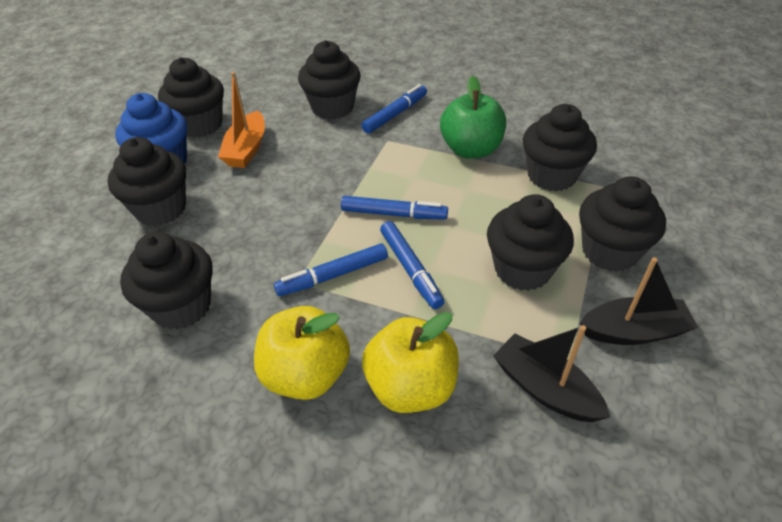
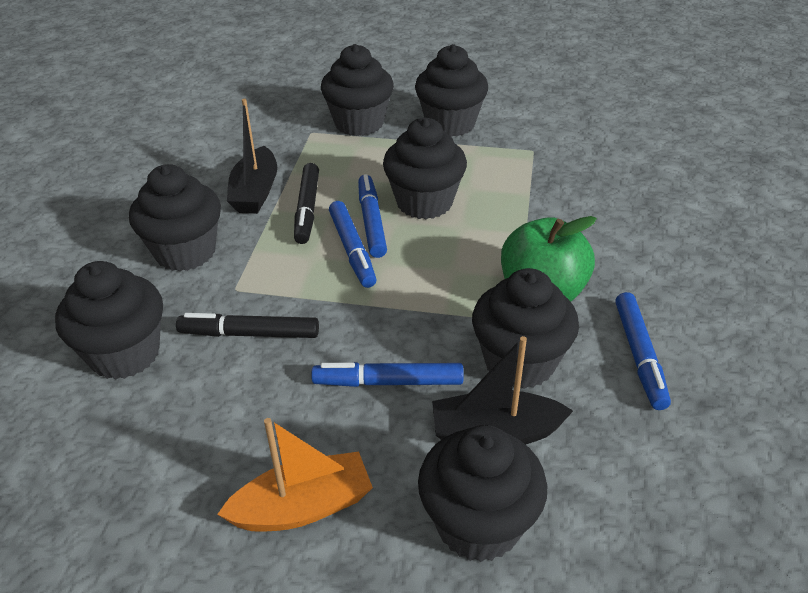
black marker: none = 0 -> [176,313,319,338] [294,163,319,244] = 2
blue cupcake: [115,93,187,164] = 1 -> none = 0
yellow apple: [254,306,350,400] [362,312,459,413] = 2 -> none = 0

